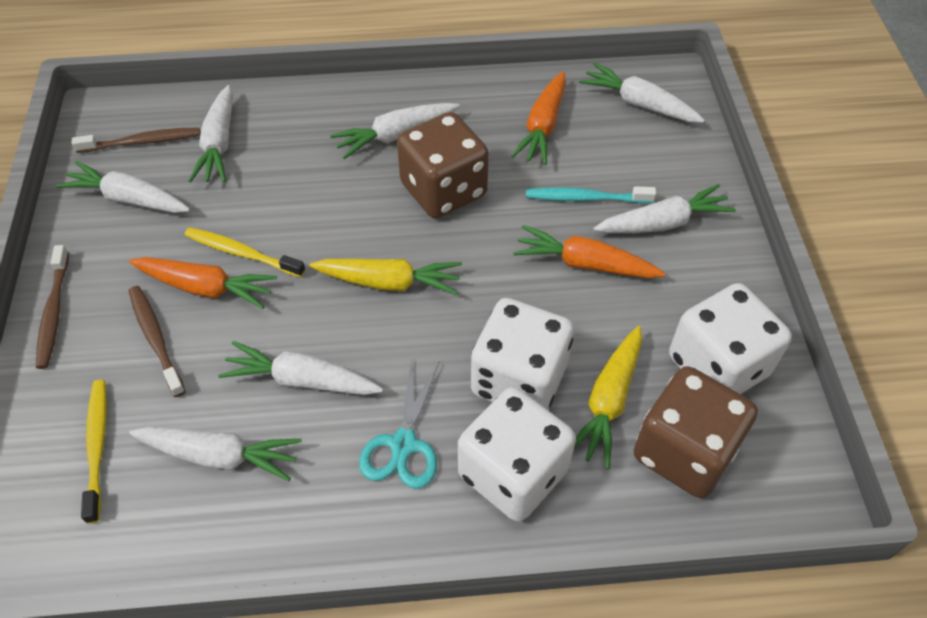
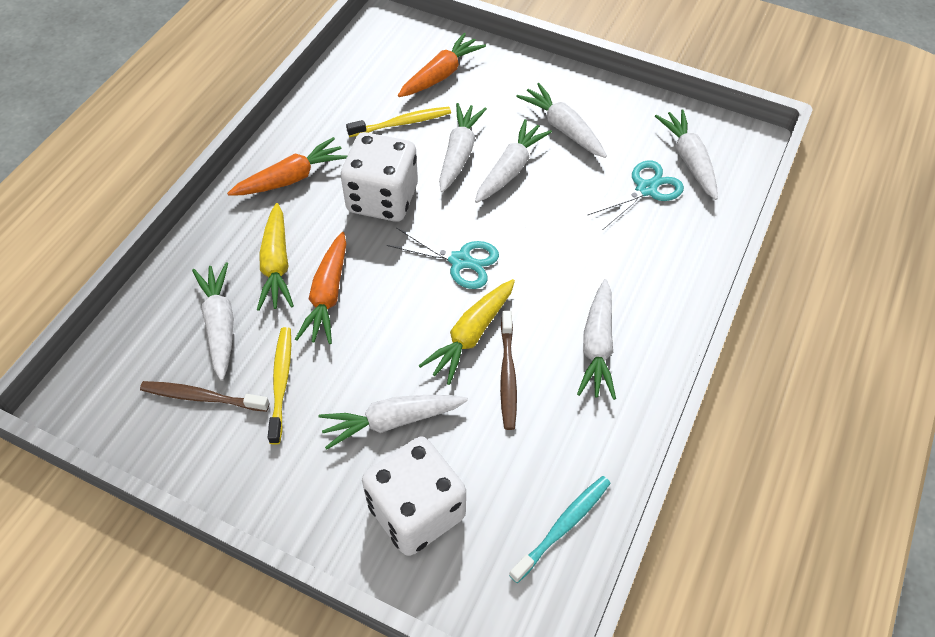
brown dice: [397,112,489,218] [634,366,758,498] = 2 -> none = 0
brown toothbrush: [36,245,69,369] [72,127,200,153] [129,286,186,397] = 3 -> [140,381,270,412] [500,311,517,430] = 2
turquoise scissors: [359,359,440,489] = 1 -> [387,228,499,289] [588,160,684,229] = 2
white dice: [458,387,576,522] [471,298,574,410] [669,283,792,394] = 3 -> [341,132,418,222] [362,437,466,556] = 2

